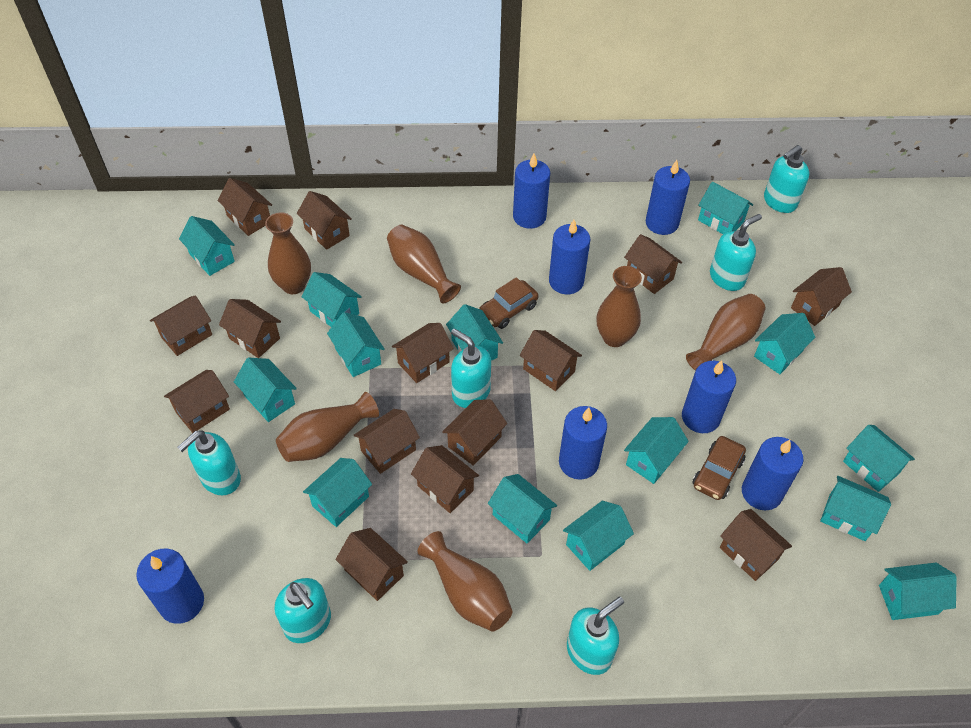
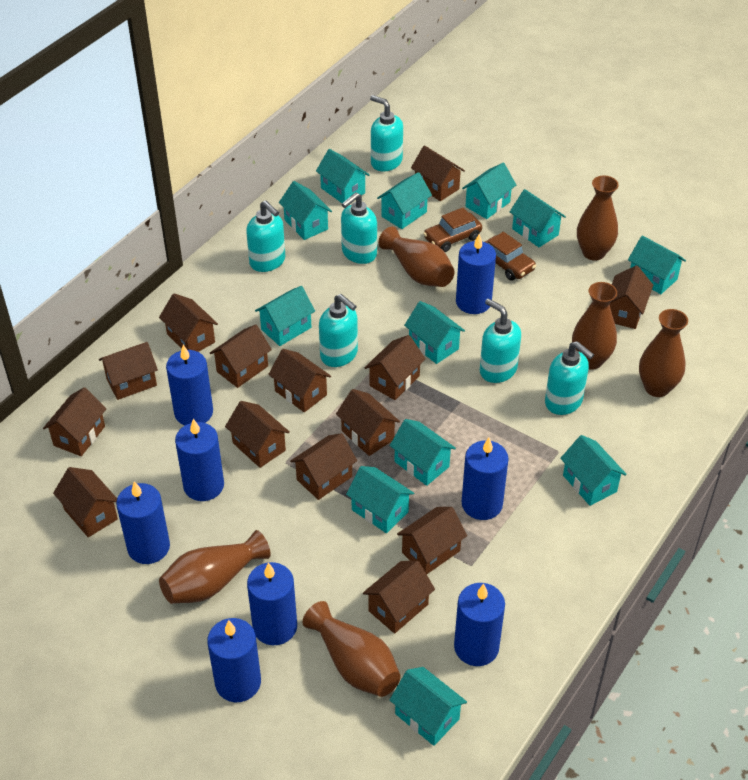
blue candle: [136,549,204,624] [513,154,550,229] [549,220,590,294] [559,406,607,480] [646,160,690,235] [682,360,736,433] [742,437,804,510] = 7 -> [116,481,170,564] [166,345,213,425] [175,419,224,501] [207,618,261,702] [247,562,297,645] [454,583,505,666] [456,234,496,314] [462,438,508,520] = 8
turquoise house: [179,216,235,276] [234,357,297,422] [302,272,362,327] [303,458,372,527] [327,312,385,377] [446,304,503,360] [488,474,557,543] [563,501,634,571] [624,417,689,484] [698,182,753,234] [754,313,815,374] [820,476,891,541] [843,425,915,492] [879,563,957,620] = 14 -> [255,286,315,346] [279,181,332,240] [316,149,369,203] [346,466,414,533] [377,172,432,229] [390,419,456,486] [390,667,467,746] [404,301,465,364] [462,163,516,219] [510,189,566,247] [560,435,627,506] [628,236,686,294] = 12

